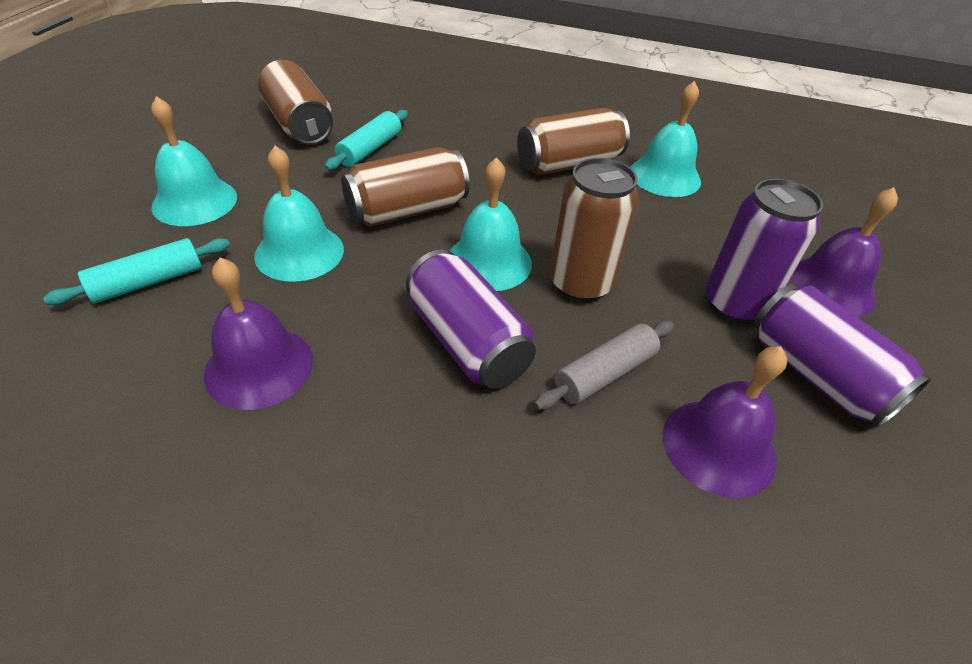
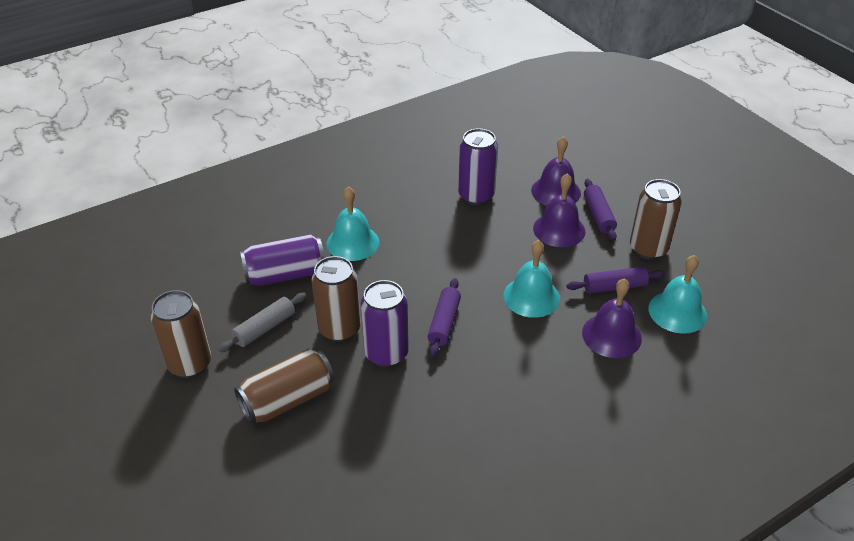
purple rolling pin: none = 0 -> [428,278,461,357] [566,266,665,294] [584,179,617,241] = 3
turquoise bell: [151,96,237,226] [254,146,344,282] [449,157,532,291] [630,81,701,197] = 4 -> [326,186,379,261] [503,240,560,318] [648,255,707,334] = 3
turquoise rolling pin: [43,238,230,305] [325,110,408,170] = 2 -> none = 0

